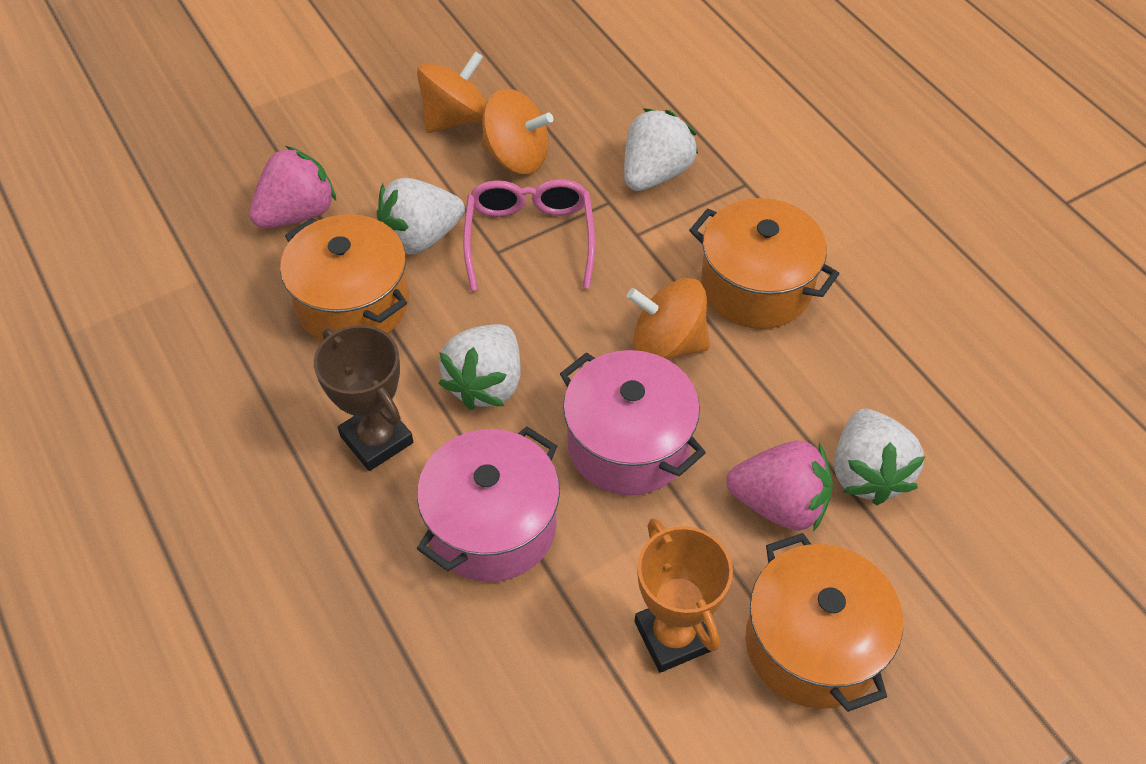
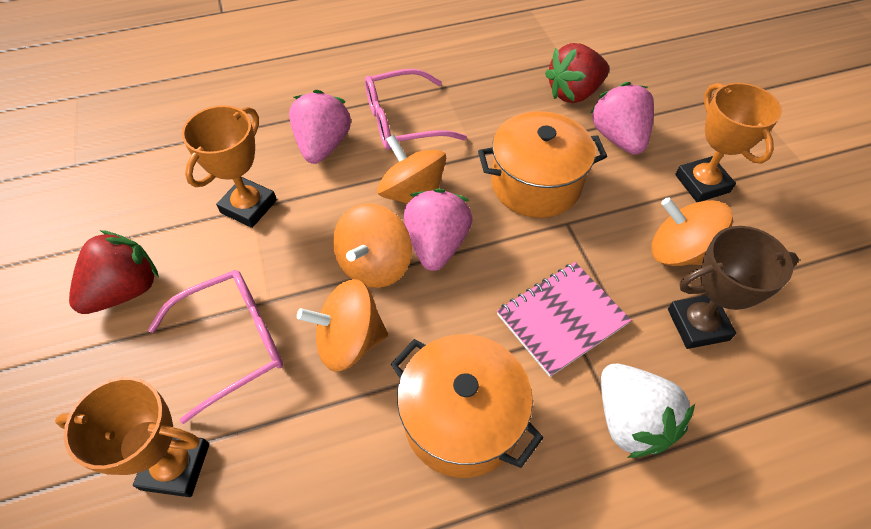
orange pot: [280,214,409,341] [689,198,839,329] [745,533,903,712] = 3 -> [391,334,543,478] [478,111,607,218] = 2
orange spinning top: [417,51,486,133] [481,89,553,174] [627,278,710,360] = 3 -> [297,279,388,372] [333,204,412,288] [377,134,446,204] [651,197,733,266] = 4
orange trophy: [635,518,733,673] = 1 -> [55,377,209,497] [182,105,277,228] [675,83,782,202] = 3
pink glasses: [463,179,595,291] = 1 -> [148,270,283,424] [365,69,467,150] = 2
pink notebook: none = 0 -> [497,262,631,377] = 1
pink pot: [417,426,560,582] [560,350,706,495] = 2 -> none = 0
pink strawberry: [249,146,336,228] [726,440,833,532] = 2 -> [289,90,351,164] [404,189,473,271] [590,82,654,155] = 3
red strawberry: none = 0 -> [69,230,159,314] [545,43,609,103] = 2
white strawberry: [377,178,465,255] [439,324,521,410] [624,108,698,191] [834,409,925,505] = 4 -> [601,364,695,458] = 1

